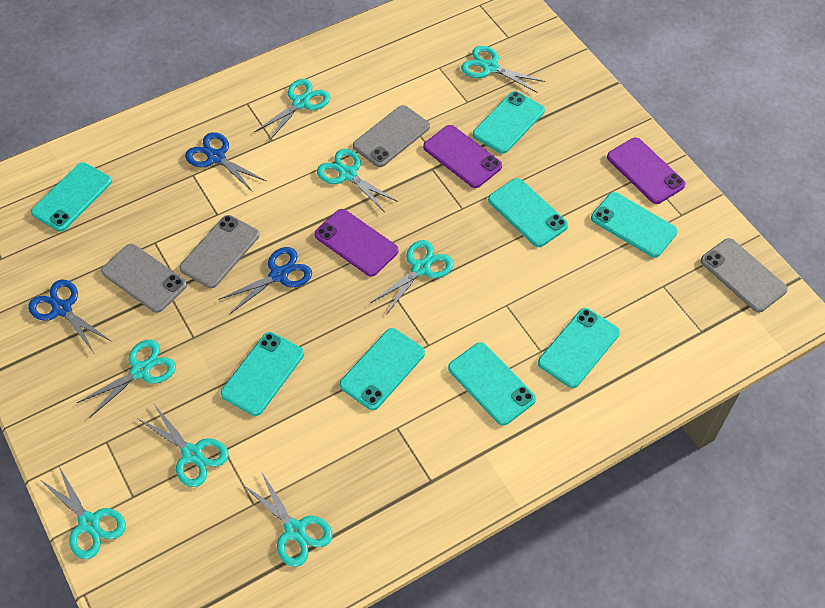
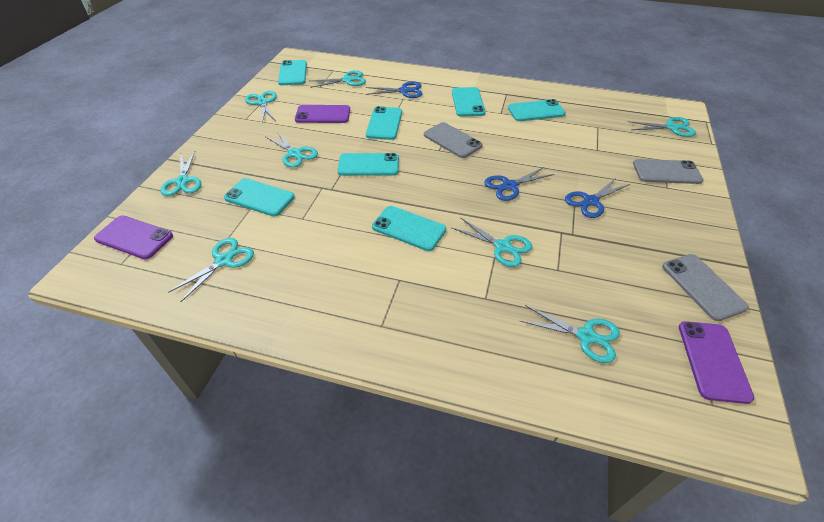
grey phone: [101,244,187,313] [179,215,259,288] [353,105,430,167] [701,238,788,312] = 4 -> [424,122,483,158] [633,159,703,184] [662,254,749,321] = 3
turquoise phone: [31,163,112,231] [221,332,304,416] [339,328,425,410] [448,342,536,426] [473,91,545,154] [488,178,568,247] [538,308,620,388] [591,192,678,258] = 8 -> [224,178,295,217] [278,60,307,85] [338,153,399,176] [366,106,402,140] [372,206,446,251] [452,87,486,117] [508,99,566,121] = 7

